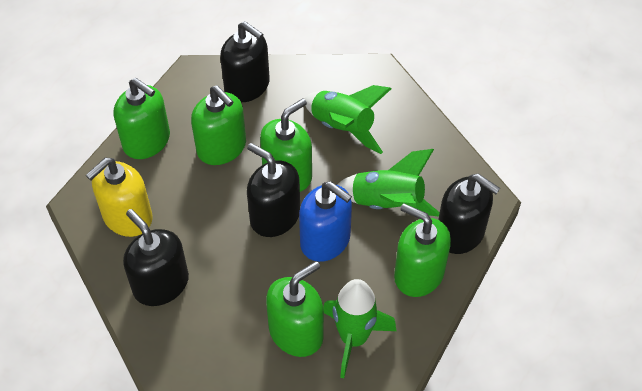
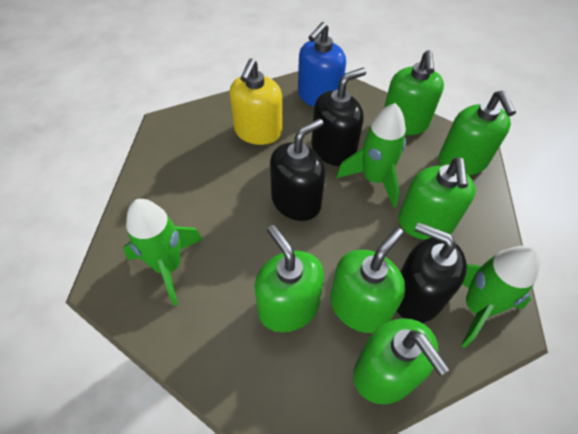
black soap dispenser: [123,209,189,306] [220,21,270,102] [247,143,300,237] [438,174,500,254] = 4 -> [270,118,325,221] [312,68,366,166] [397,222,467,323] = 3
green soap dispenser: [113,78,170,159] [191,85,246,165] [260,98,312,192] [266,261,324,357] [394,203,451,297] = 5 -> [255,225,324,332] [330,227,406,333] [353,318,450,404] [384,50,444,135] [398,157,476,240] [439,90,516,175] = 6

